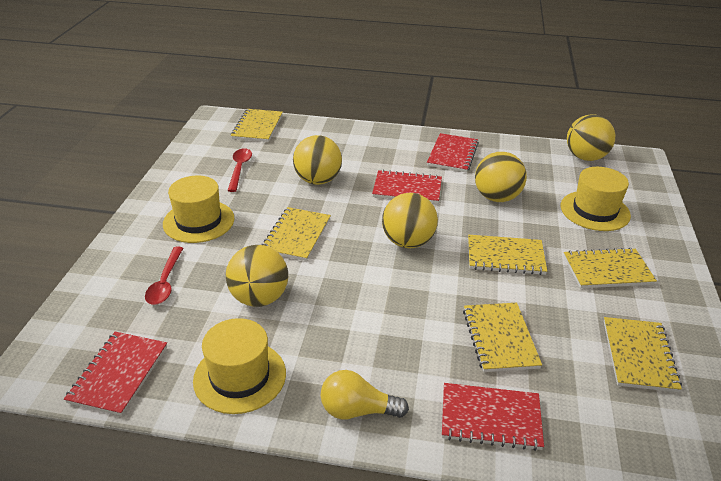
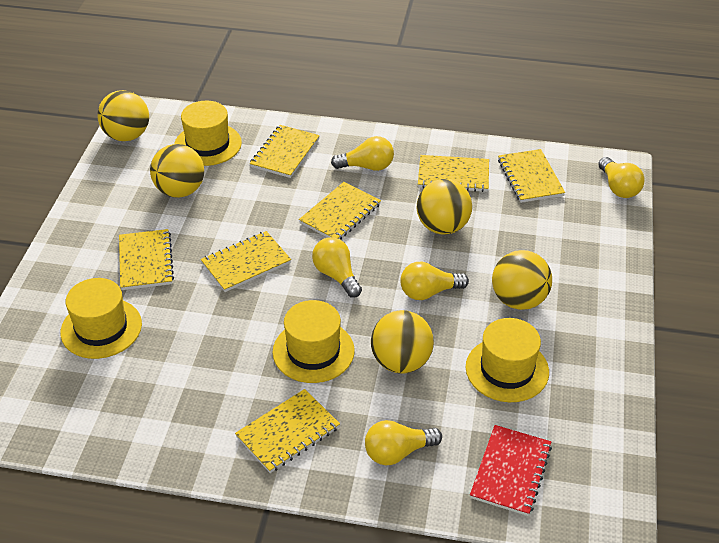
red notebook: [64,332,167,416] [372,170,442,204] [427,133,479,172] [442,383,544,451] = 4 -> [470,425,552,516] = 1
red spoon: [145,247,183,305] [227,148,252,192] = 2 -> none = 0
yellow hat: [163,176,234,243] [193,318,286,414] [561,167,631,231] = 3 -> [60,278,142,359] [174,101,242,166] [272,300,355,383] [466,318,549,402] = 4
yellow light bulb: [321,370,409,419] = 1 -> [312,237,362,298] [331,136,394,171] [365,420,442,465] [400,262,469,300] [598,157,645,198] = 5
yellow notebook: [231,109,283,142] [261,207,331,261] [463,303,542,372] [468,235,547,275] [564,248,657,288] [604,317,682,393] = 6 -> [119,229,174,290] [201,231,291,292] [235,389,340,473] [250,125,320,178] [299,182,381,240] [418,155,489,192] [498,149,565,203] = 7

